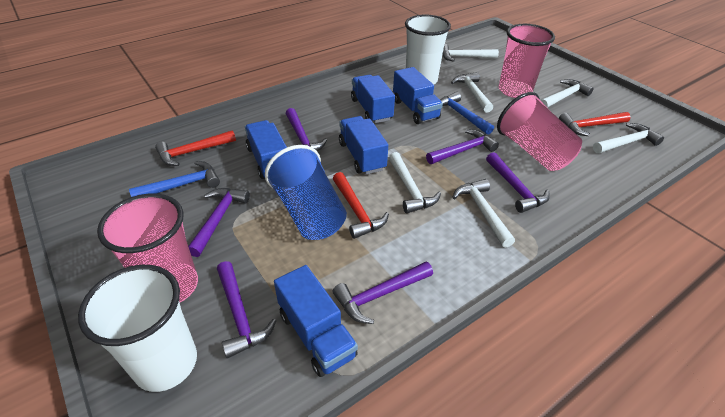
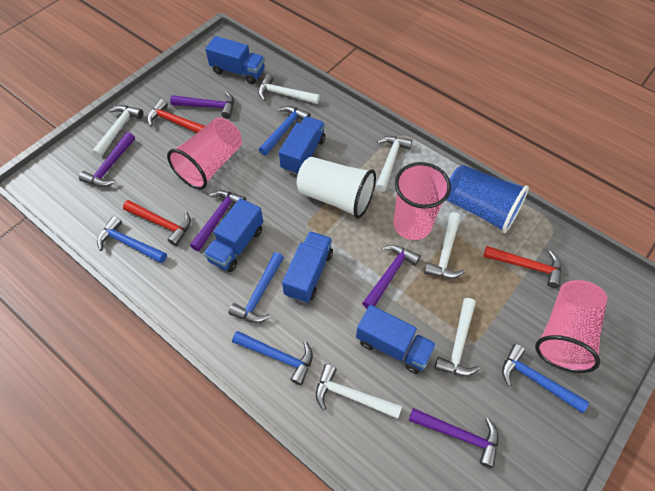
blue hammer: [129,161,220,197] [440,92,494,135] = 2 -> [97,216,167,263] [229,252,284,323] [232,331,313,385] [259,106,311,155] [502,344,589,413] = 5
purple hammer: [188,188,250,257] [217,261,276,358] [286,108,327,151] [332,262,433,324] [426,129,499,164] [486,152,550,213] = 6 -> [79,132,135,187] [170,91,234,118] [190,190,246,251] [362,245,421,309] [409,408,498,468] = 5
white cup: [78,265,197,392] [405,15,451,84] = 2 -> [297,157,376,219] = 1

